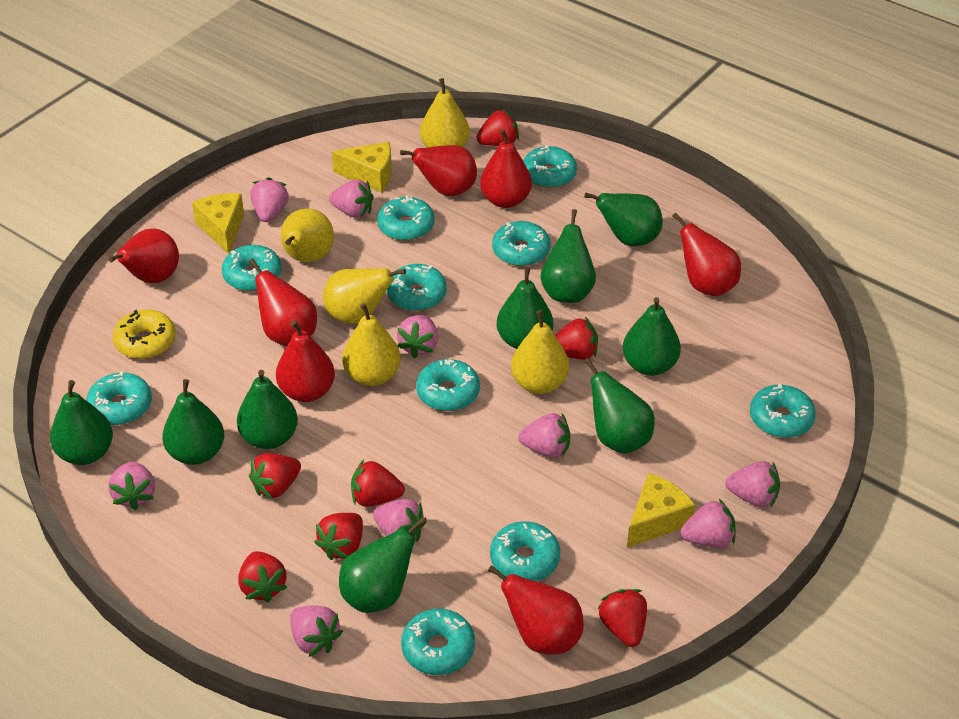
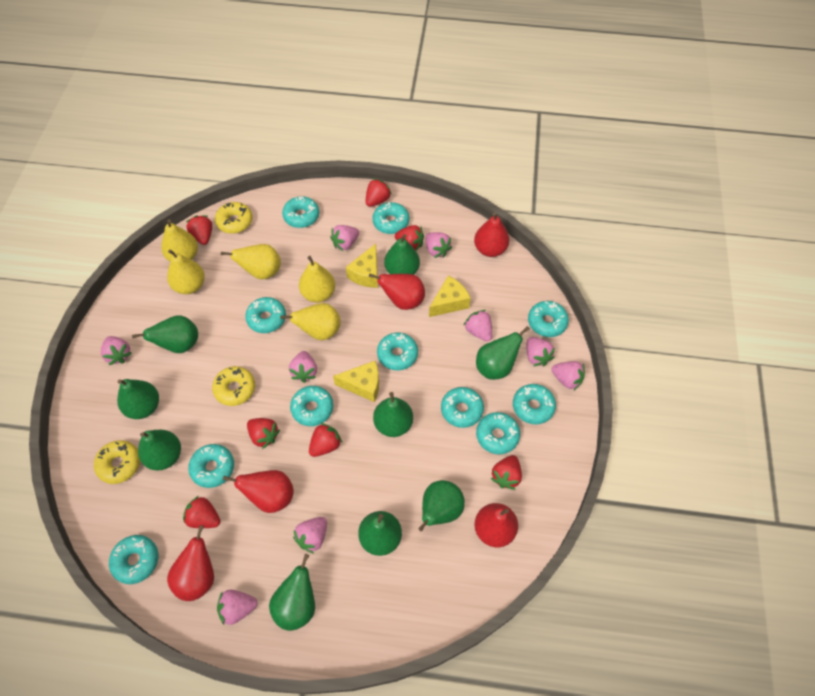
red pear: [108,229,179,283] [249,258,317,346] [276,320,335,402] [400,145,477,196] [480,129,532,208] [488,565,584,655] [672,213,741,296] = 7 -> [167,525,214,601] [223,470,294,513] [369,273,425,310] [474,212,509,257] [475,503,518,547] = 5
turquoise donut: [86,371,152,425] [222,245,281,291] [377,195,435,241] [387,264,447,311] [401,609,475,675] [416,359,480,411] [490,521,560,581] [492,221,550,266] [523,145,577,188] [750,384,816,438] = 10 -> [109,535,158,584] [188,444,234,488] [245,297,286,333] [282,196,319,228] [290,386,333,426] [372,202,409,234] [377,332,418,370] [441,387,484,428] [476,412,520,454] [513,384,556,424] [528,301,569,337] = 11
yellow donut: [113,310,176,359] = 1 -> [94,440,140,484] [212,366,255,406] [215,202,252,234] = 3

